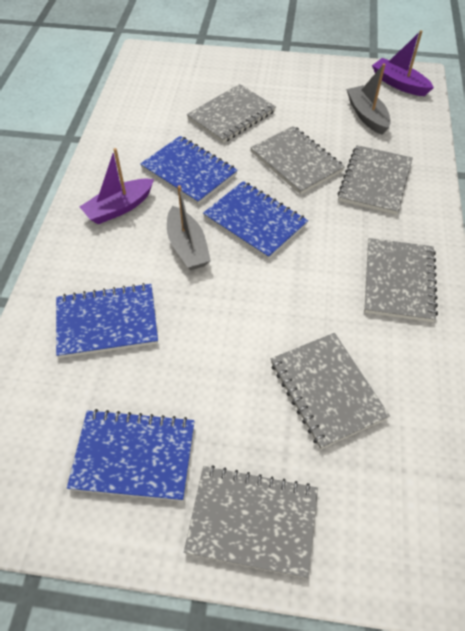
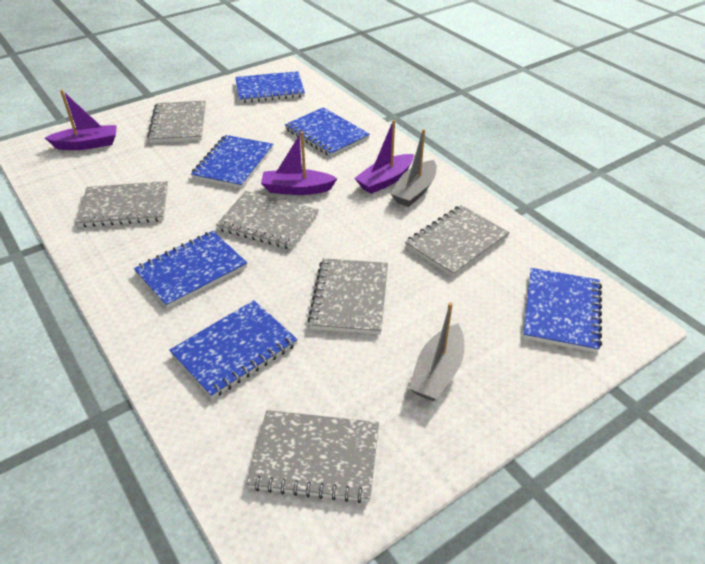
blue notebook: [56,283,158,358] [67,409,195,501] [140,136,238,205] [203,181,308,260] = 4 -> [134,231,247,309] [169,300,298,399] [191,135,273,189] [235,71,305,103] [285,107,370,157] [523,268,602,353] = 6
purple boat: [80,148,154,224] [372,30,434,96] = 2 -> [45,90,117,150] [261,131,338,195] [354,120,414,194] = 3

